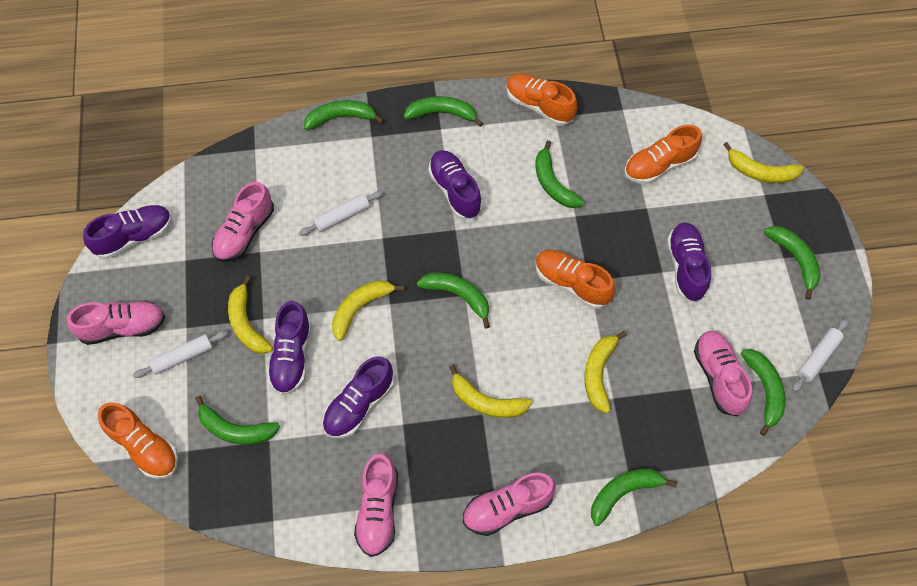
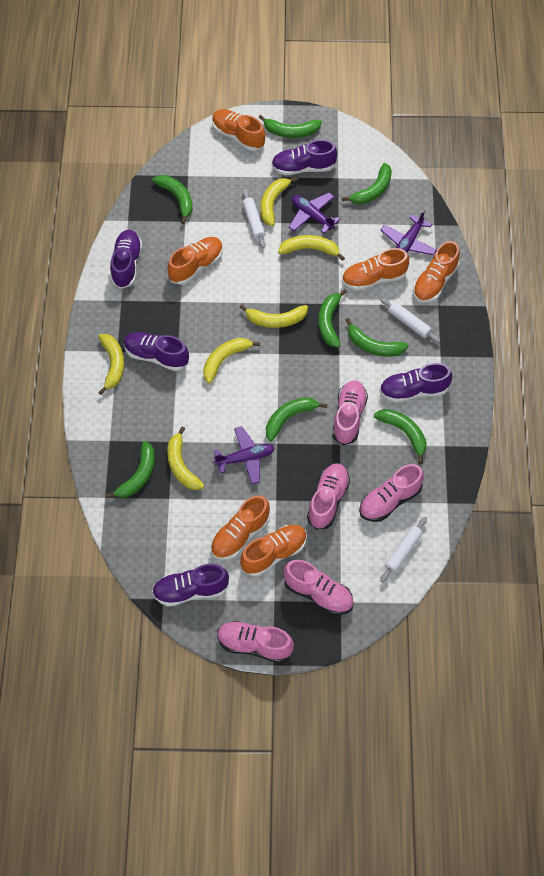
orange shoe: [98,402,178,479] [506,73,577,126] [535,250,615,309] [624,125,702,184] = 4 -> [167,237,223,285] [211,495,270,560] [212,109,265,151] [240,525,307,576] [342,248,409,291] [413,241,460,303] = 6
purple plane: none = 0 -> [214,427,275,484] [289,193,340,233] [381,210,437,255] = 3
yellow banana: [228,276,273,354] [332,280,405,341] [449,365,532,418] [584,331,627,413] [723,142,804,183] = 5 -> [98,334,124,395] [167,426,204,490] [203,338,260,383] [240,304,308,328] [260,177,298,226] [278,235,345,261] = 6

